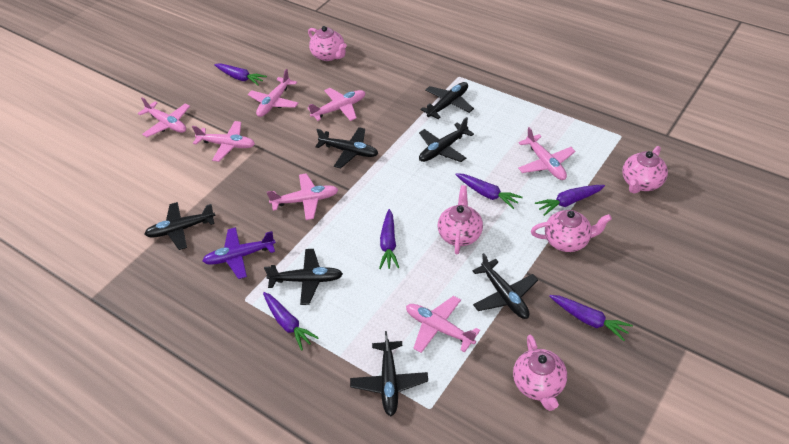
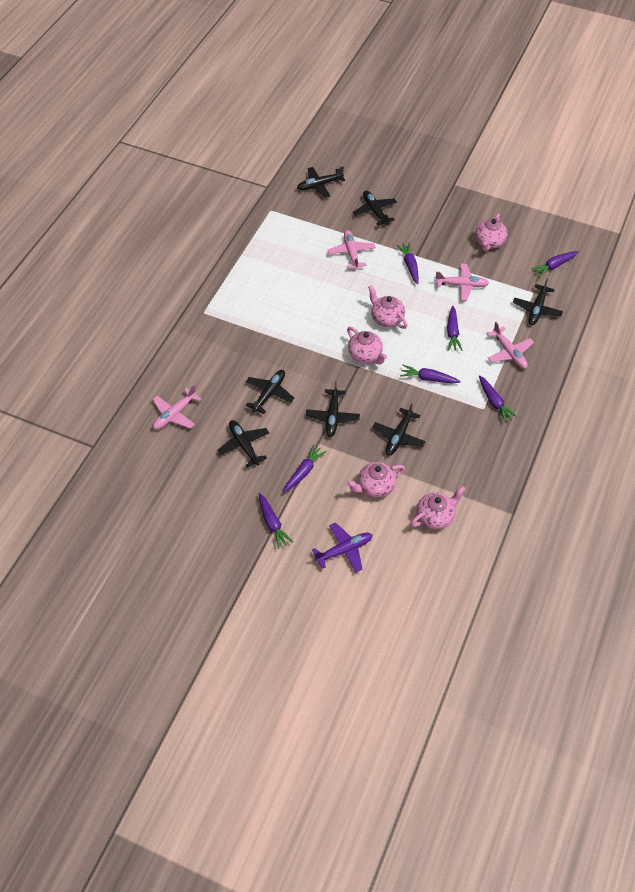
pink plane: [138,97,190,137] [192,121,255,162] [248,69,299,117] [267,173,339,220] [307,88,366,121] [406,296,480,353] [518,127,576,180] = 7 -> [152,385,201,430] [328,230,376,269] [435,264,489,301] [487,322,534,369] = 4
purple carrot: [214,63,267,85] [263,292,319,350] [379,209,399,269] [455,173,523,209] [535,185,605,216] [549,295,633,341] = 6 -> [259,493,293,549] [283,444,327,493] [397,243,419,284] [400,365,461,384] [447,305,463,351] [479,375,518,423] [531,251,579,278] = 7

